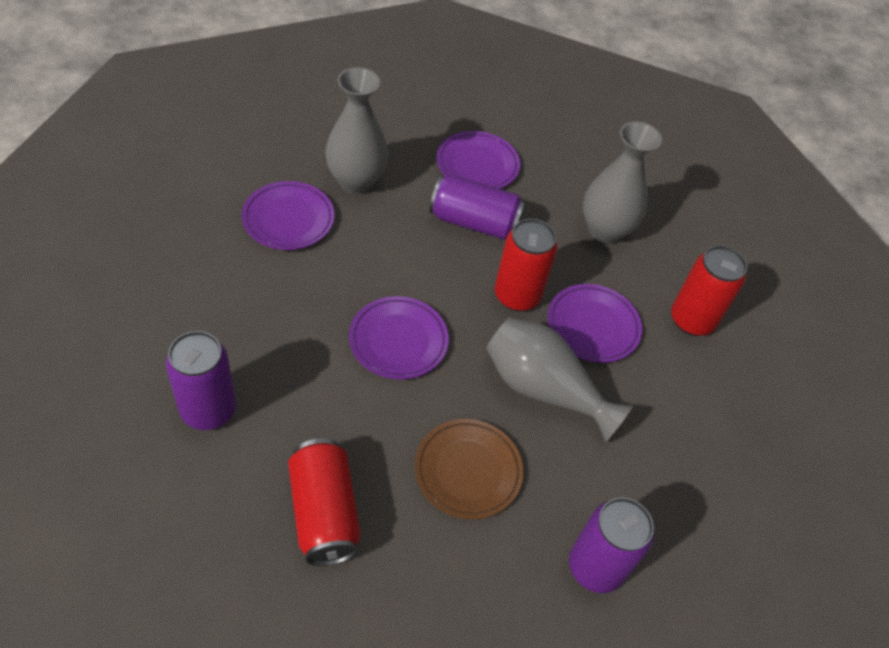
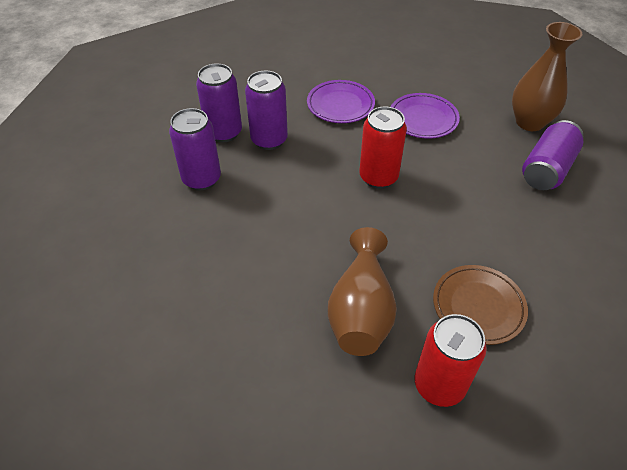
brown vase: none = 0 -> [328,227,397,356] [512,22,582,131] = 2
grey vase: [325,67,389,194] [486,317,633,442] [583,121,662,243] = 3 -> none = 0
purple can: [165,331,236,430] [429,175,526,240] [569,497,654,593] = 3 -> [169,108,221,190] [196,64,242,142] [245,70,288,150] [522,120,584,190] = 4
purple plate: [242,181,334,250] [349,296,449,379] [437,131,520,189] [547,284,642,363] = 4 -> [307,80,375,123] [391,93,460,139] = 2
red can: [288,438,361,566] [495,219,558,311] [671,245,747,336] = 3 -> [359,107,407,189] [415,314,487,407] = 2

